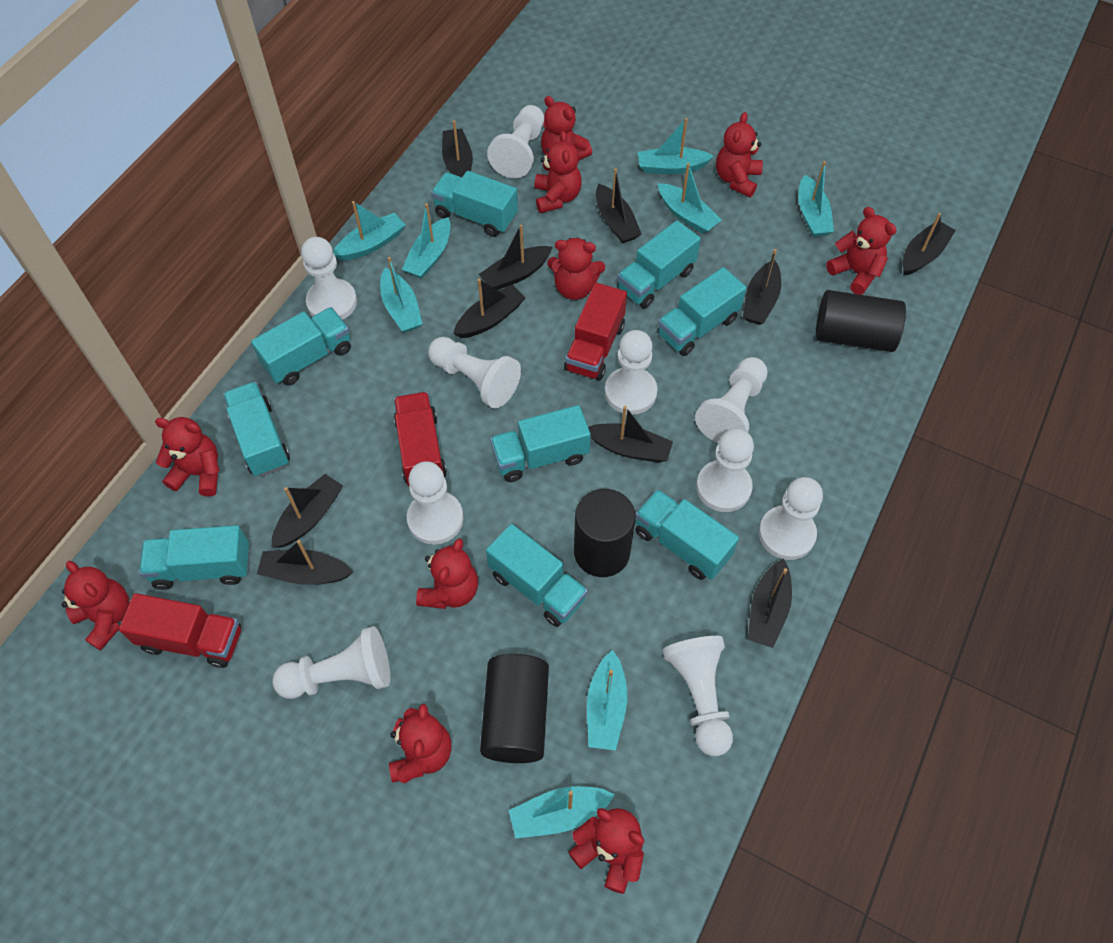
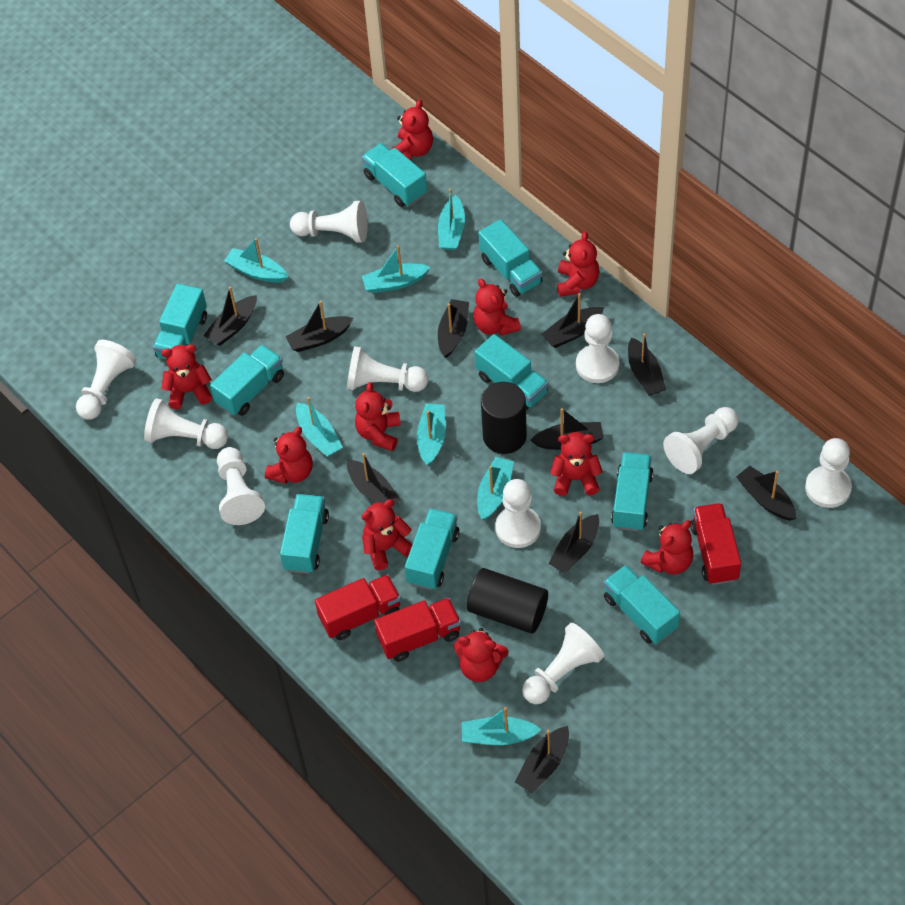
black cylinder: [480,654,549,763] [574,489,636,577] [816,290,906,352] = 3 -> [467,568,548,634] [481,382,527,454] = 2
turquoise boat: [333,201,405,261] [380,257,422,332] [402,203,451,278] [509,786,615,839] [587,650,627,751] [638,118,714,174] [658,163,722,234] [798,161,834,237] = 8 -> [224,238,288,283] [296,397,343,457] [362,245,430,293] [417,404,446,466] [438,189,465,250] [462,707,542,745] [477,457,514,520] = 7

